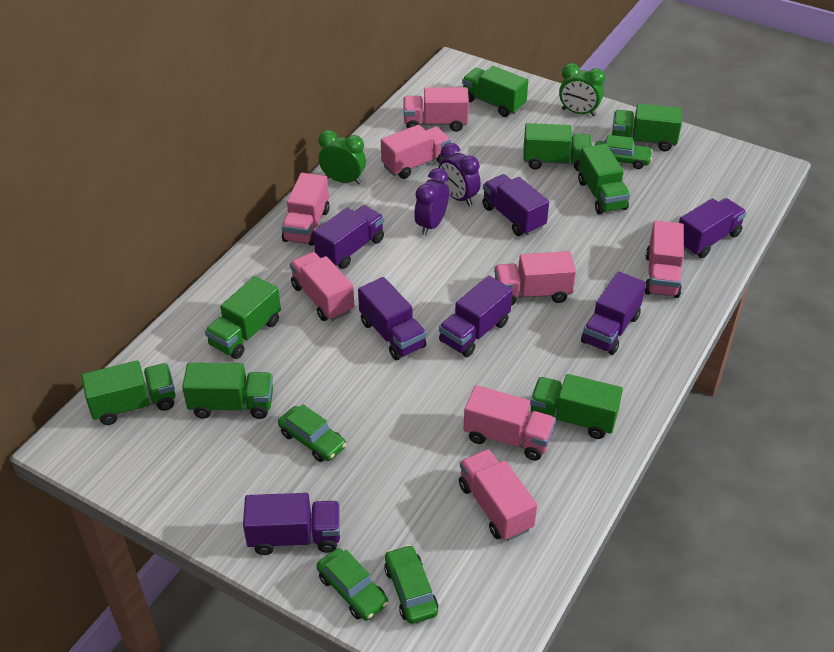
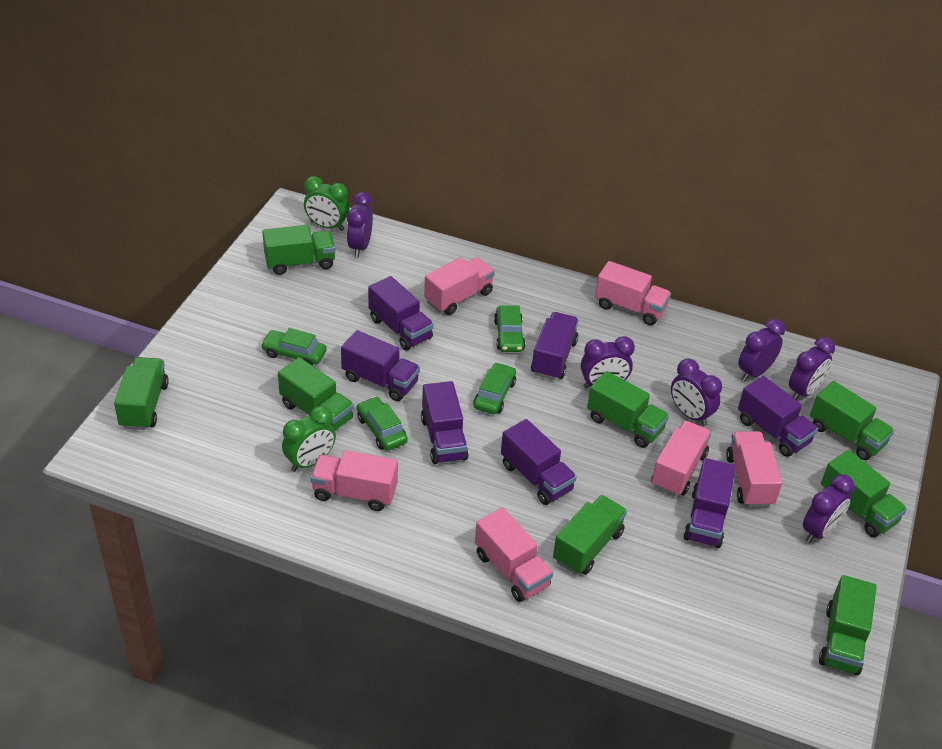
pink truck: [282,173,330,246] [290,252,354,321] [381,125,451,179] [403,87,469,132] [459,449,537,541] [463,385,556,461] [494,251,576,306] [645,221,684,298] = 8 -> [311,450,398,511] [424,257,495,315] [475,507,553,602] [595,261,671,325] [651,421,711,496] [726,431,782,507] = 6
purple clock: [414,168,449,236] [439,143,481,206] = 2 -> [347,192,373,257] [581,336,635,389] [671,358,722,426] [738,319,785,381] [789,337,835,400] [803,474,855,543] = 6

